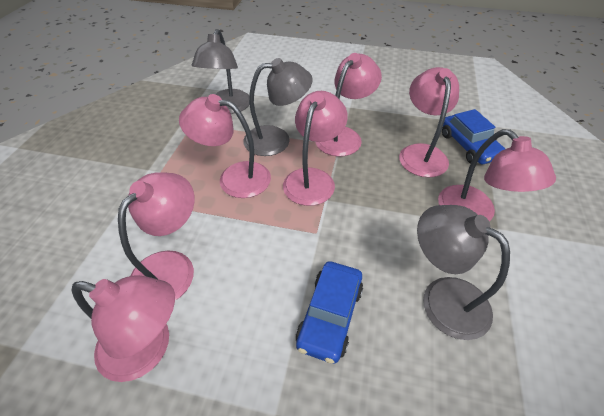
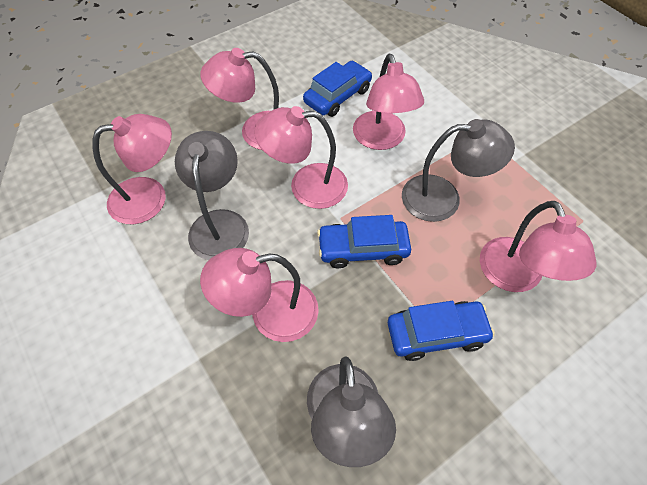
blue car: [296,261,363,364] [442,109,505,164] = 2 -> [303,61,372,117] [317,215,411,268] [388,301,495,361] = 3
pink lamp: [71,275,175,382] [118,172,195,300] [179,94,271,198] [283,91,348,206] [315,53,382,156] [399,67,459,177] [438,129,556,221] = 7 -> [92,114,172,224] [200,48,279,150] [200,248,319,342] [254,106,348,209] [353,54,424,150] [480,201,597,292] = 6

